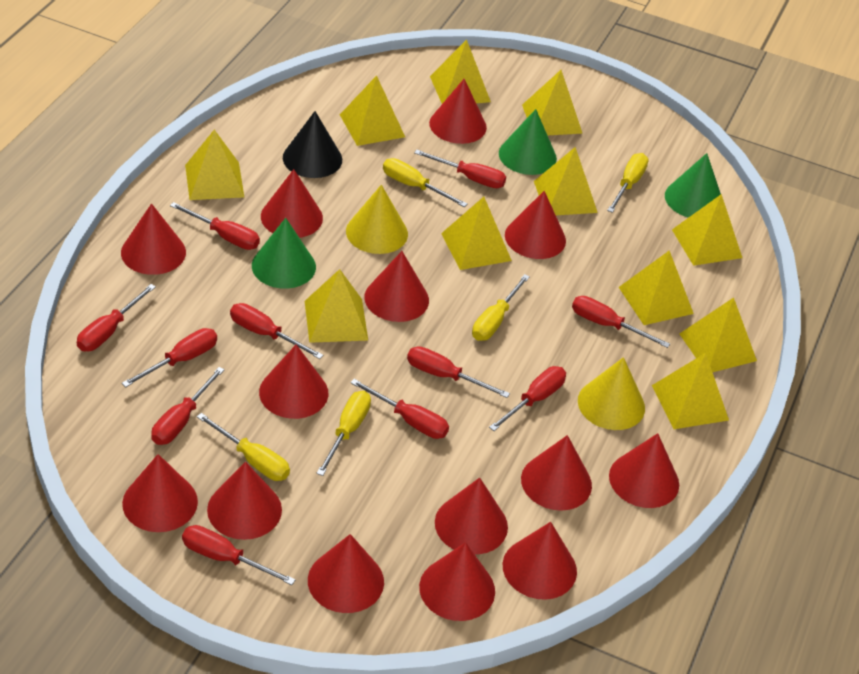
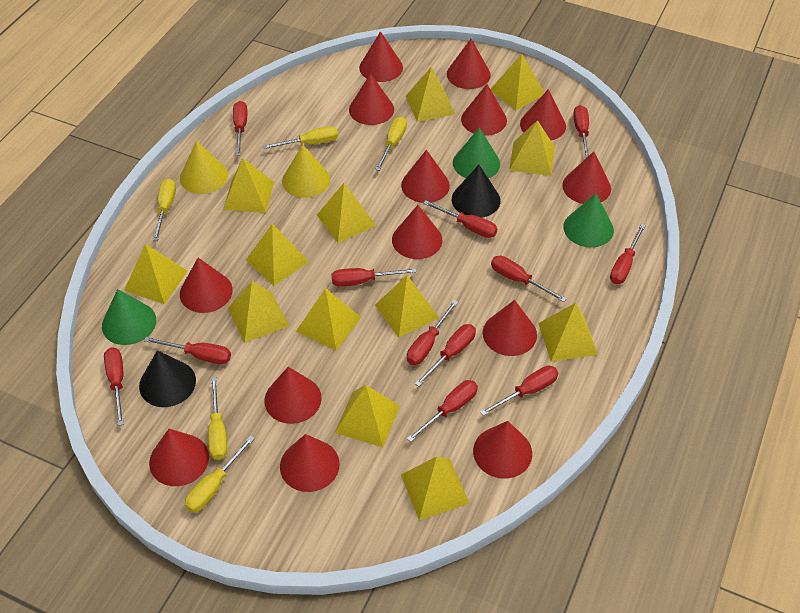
black cone: [283,111,342,178] = 1 -> [139,350,196,407] [452,165,500,218] = 2
red screwdriver: [77,284,156,351] [122,328,217,387] [151,367,225,445] [170,202,260,250] [182,525,296,585] [230,303,324,359] [350,379,449,439] [407,346,510,398] [414,150,506,188] [489,366,566,431] [572,296,670,348] = 11 -> [104,347,124,426] [144,337,231,364] [233,101,247,156] [331,268,417,287] [407,300,458,365] [407,380,478,442] [415,324,476,387] [423,200,498,238] [480,366,558,416] [491,256,566,302] [573,105,589,159] [610,224,646,284] = 12
yellow pyramid: [185,130,244,200] [305,269,368,343] [340,75,405,146] [430,40,491,104] [441,197,512,270] [522,70,583,135] [534,147,598,215] [619,250,694,325] [652,353,729,429] [672,194,742,266] [679,297,757,372] = 11 -> [124,244,188,304] [223,158,274,213] [228,281,289,343] [246,224,309,286] [296,288,361,351] [317,183,376,243] [335,385,400,447] [375,275,439,337] [401,457,470,520] [406,66,455,122] [491,54,544,110] [509,120,555,176] [538,303,598,362] = 13

